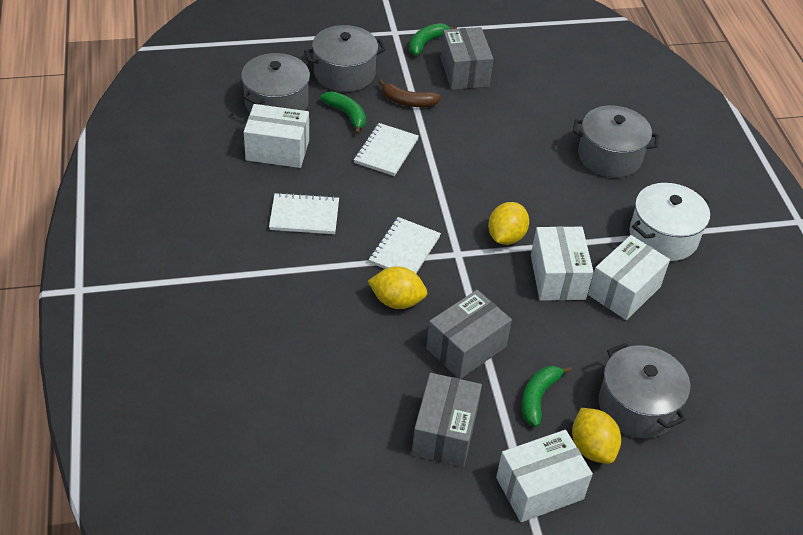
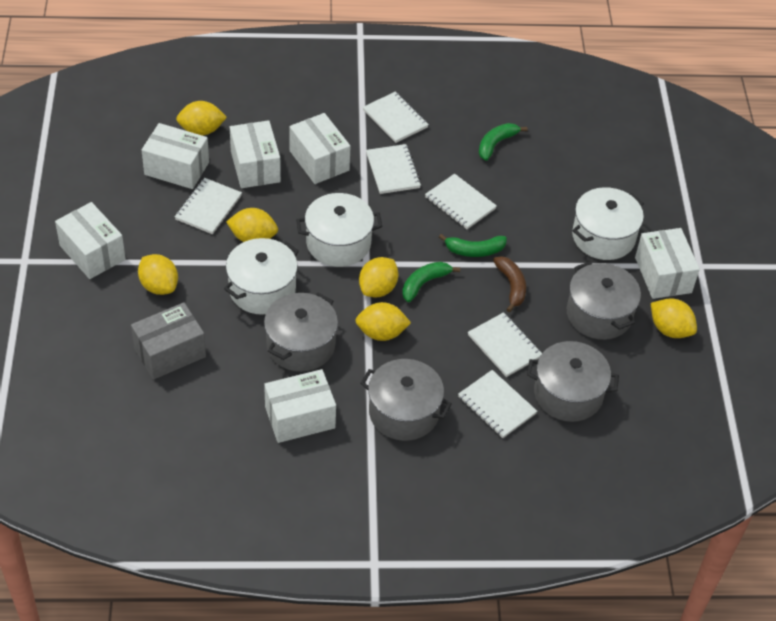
grey box: [412,373,482,467] [426,290,512,379] [441,27,493,90] = 3 -> [131,302,206,380] = 1
white box: [244,104,309,168] [496,430,593,522] [531,226,594,301] [588,235,670,320] = 4 -> [55,202,126,279] [142,123,209,189] [230,120,281,188] [264,369,336,443] [289,113,350,184] [635,228,700,299] = 6
white notebook: [269,193,339,234] [354,123,419,176] [369,217,441,273] = 3 -> [175,178,242,234] [363,92,429,143] [366,144,421,194] [425,174,497,229] [458,370,537,438] [468,312,542,377] = 6
white pot: [629,183,710,261] = 1 -> [224,238,299,315] [296,193,382,267] [572,187,644,260] = 3
yellow lemon: [368,266,427,309] [488,202,529,245] [572,408,621,464] = 3 -> [138,254,178,295] [176,101,227,136] [226,208,278,242] [355,302,411,341] [359,257,399,298] [651,298,697,338] = 6

